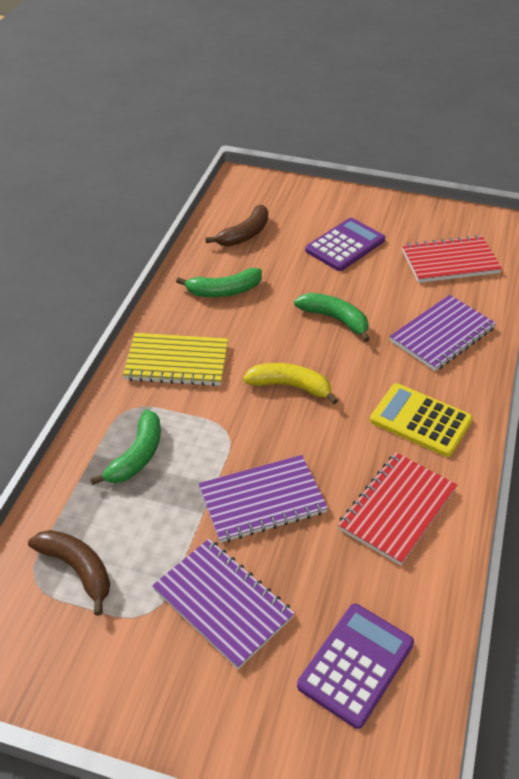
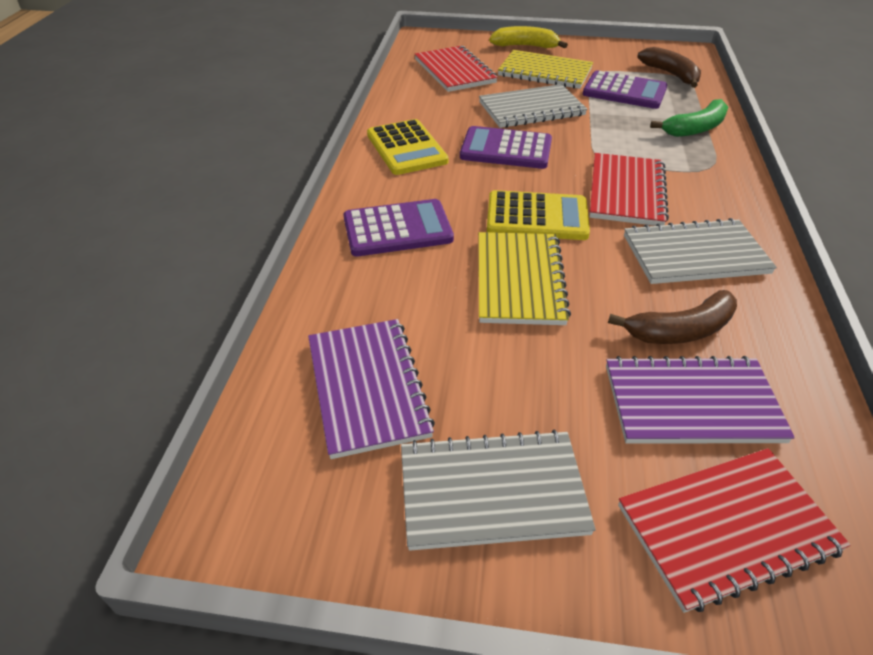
green banana: [90,410,161,485] [176,268,262,297] [294,293,370,342] = 3 -> [650,99,728,137] = 1
grey notebook: none = 0 -> [401,430,596,551] [479,84,587,128] [624,218,777,284] = 3
purple calculator: [297,604,414,729] [305,218,385,271] = 2 -> [343,199,454,256] [460,126,552,169] [583,70,667,109] = 3
purple notebook: [152,539,294,669] [199,455,328,543] [390,295,496,371] = 3 -> [308,319,435,459] [606,356,795,444] = 2
red notebook: [338,452,457,565] [402,235,502,283] = 2 -> [415,46,498,92] [589,153,669,226] [618,448,851,613] = 3
yellow calculator: [370,383,473,457] = 1 -> [367,119,449,175] [487,190,590,240] = 2
yellow notebook: [123,333,228,386] = 1 -> [478,232,571,325] [498,50,593,89] = 2

